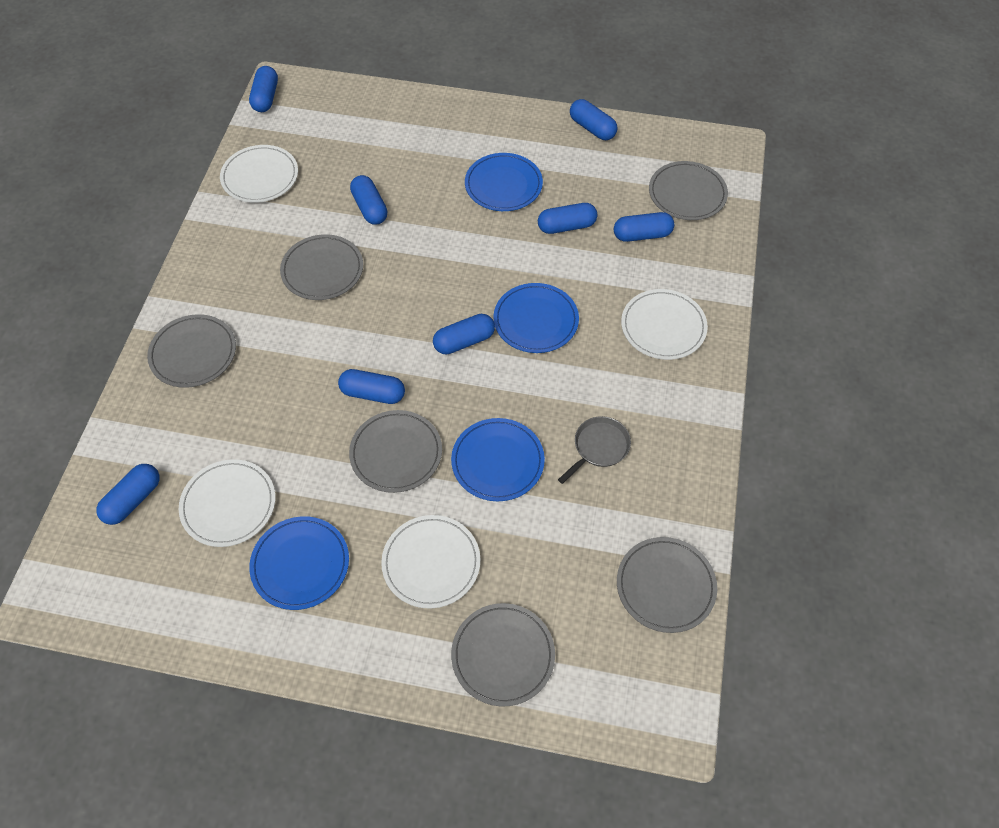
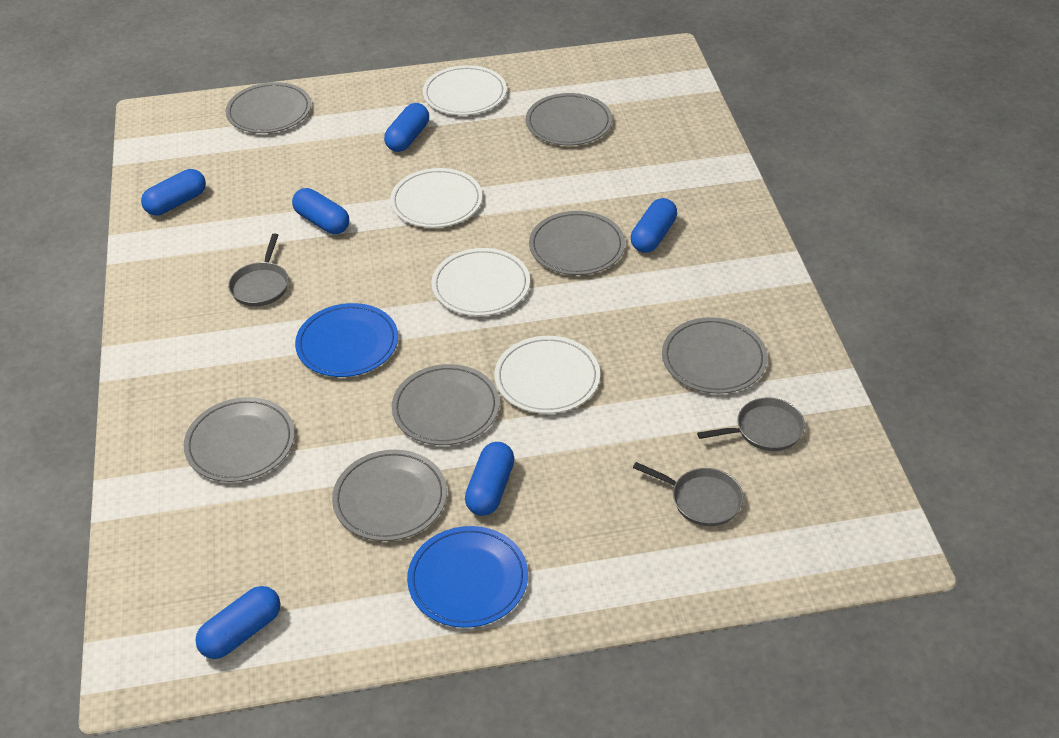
blue capsule: [96,464,160,525] [249,66,278,112] [338,369,405,404] [350,175,387,225] [433,314,495,354] [538,203,597,234] [570,99,617,140] [614,212,674,242] = 8 -> [141,169,206,215] [195,586,281,659] [292,188,349,234] [384,103,429,152] [465,442,515,516] [631,198,677,253] = 6
blue plate: [249,516,349,610] [451,418,545,501] [465,153,543,211] [493,283,579,353] = 4 -> [295,303,398,377] [407,526,528,628] = 2
grey pan: [558,416,631,484] = 1 -> [228,233,289,306] [633,462,744,526] [697,398,805,451] = 3
grey plate: [147,314,236,388] [280,234,363,300] [349,410,442,493] [451,603,555,706] [617,537,717,633] [649,161,728,220] = 6 -> [184,397,295,482] [226,82,311,133] [332,450,447,541] [392,364,499,445] [526,93,612,146] [529,211,625,275] [662,317,767,394] = 7

